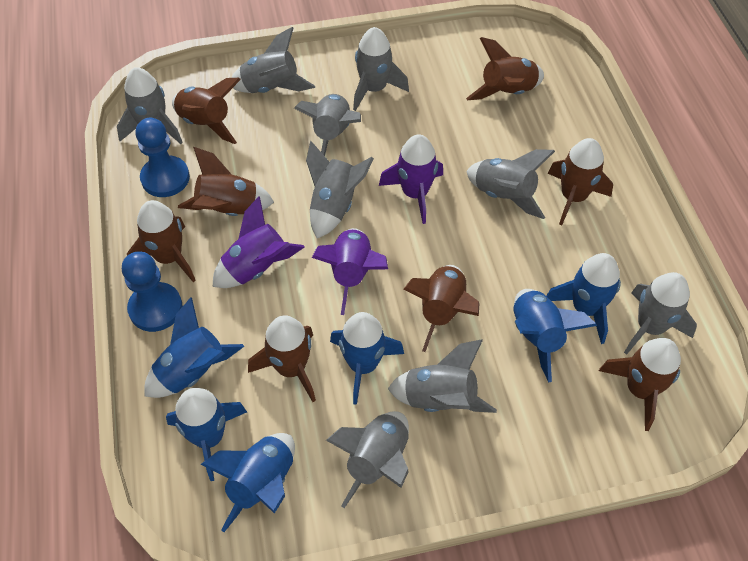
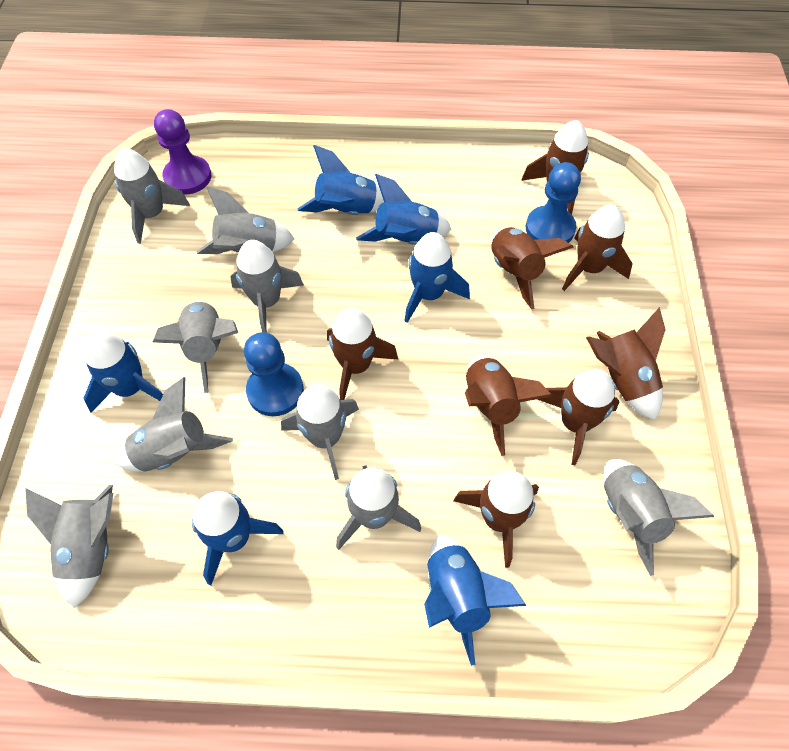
purple pawn: none = 0 -> [154,109,211,195] = 1
purple rocket: [213,196,305,288] [312,228,388,315] [379,134,443,224] = 3 -> none = 0

